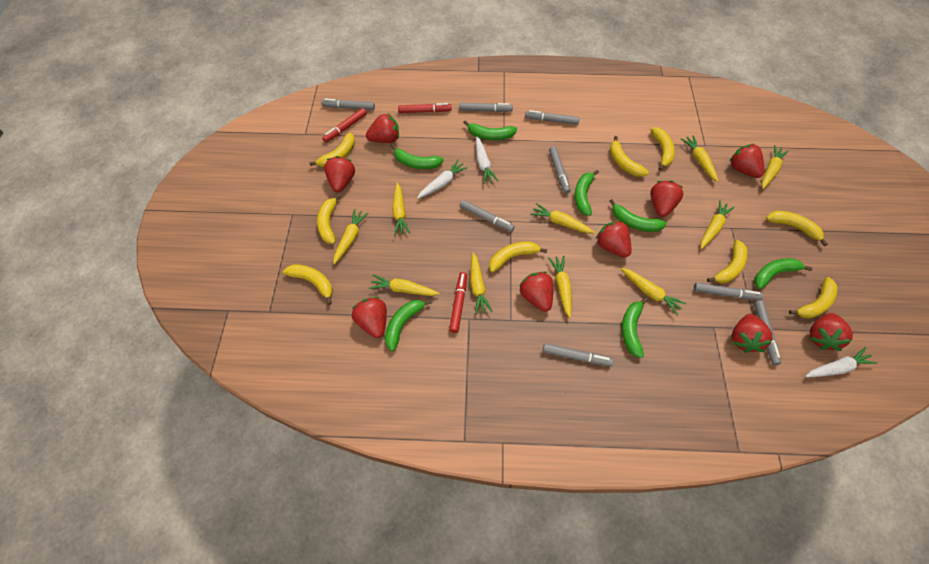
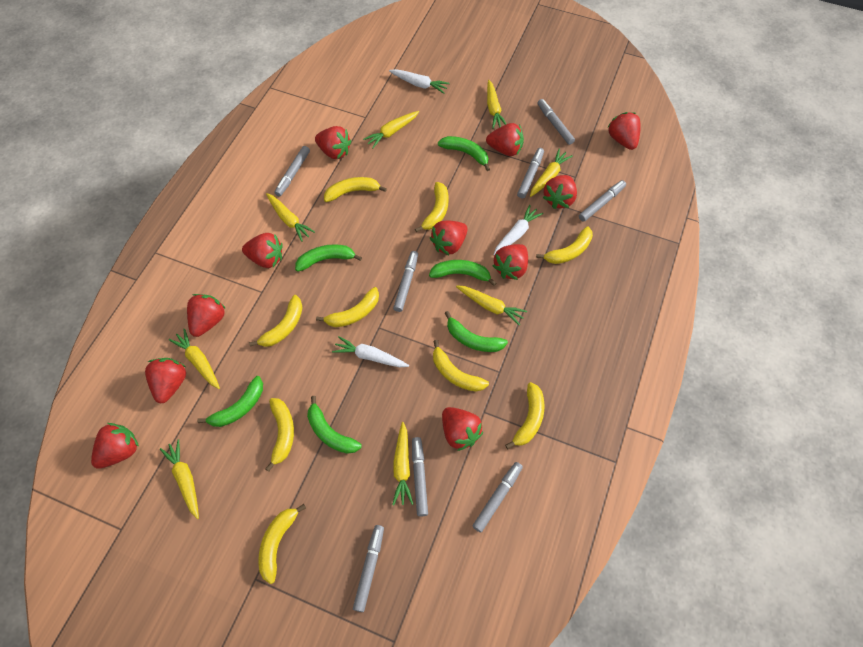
green banana: [385,300,432,351] [391,145,444,169] [463,120,517,140] [575,170,599,216] [610,199,667,232] [622,298,648,358] [754,258,813,289] = 7 -> [197,376,263,427] [295,244,362,272] [307,396,362,454] [429,260,496,286] [438,136,490,171] [445,311,508,352] = 6
red marker: [322,108,367,143] [398,103,452,113] [449,272,467,333] = 3 -> none = 0
red strawberry: [324,156,355,192] [352,297,387,338] [366,113,399,143] [519,272,553,312] [596,220,632,258] [650,181,683,217] [729,144,764,178] [732,314,773,353] [810,313,853,351] = 9 -> [91,423,139,469] [145,358,186,404] [187,294,226,337] [242,233,283,268] [315,126,351,159] [430,221,468,255] [442,407,483,451] [486,123,524,156] [493,244,528,280] [543,175,577,209] [607,112,641,150] = 11
yellow carrot: [333,209,369,265] [369,274,440,296] [392,182,410,236] [470,252,493,314] [530,203,595,233] [548,256,572,318] [621,268,686,315] [681,135,719,182] [701,200,735,249] [762,145,789,189] = 10 -> [160,439,199,519] [169,329,220,389] [266,193,315,242] [363,111,419,149] [392,422,413,505] [456,285,527,325] [487,80,506,129] [530,149,573,197] = 8

